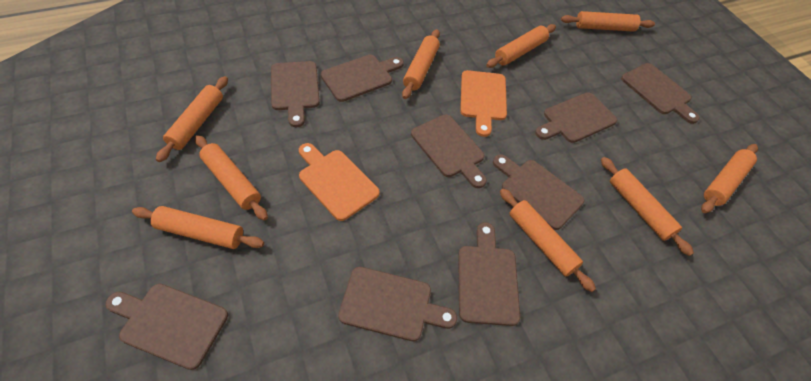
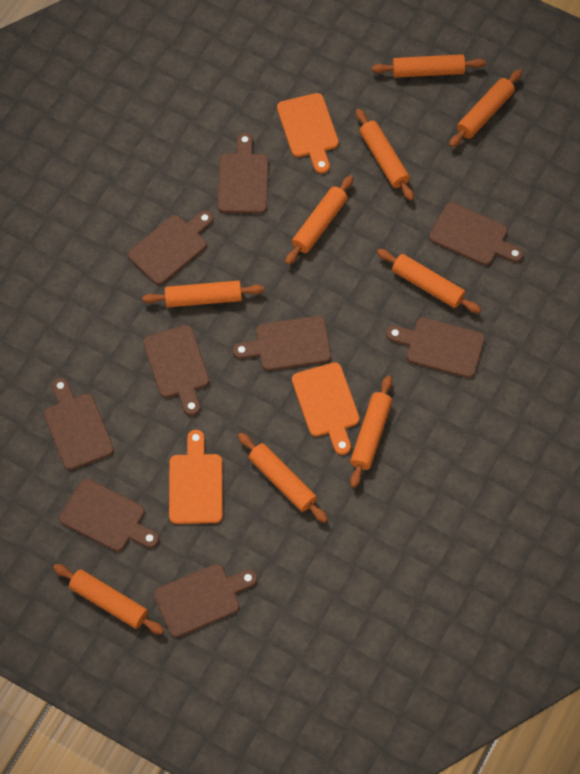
orange cutting board: [299,143,380,221] [460,70,507,137] = 2 -> [169,430,223,524] [277,93,339,174] [292,362,360,455] = 3

